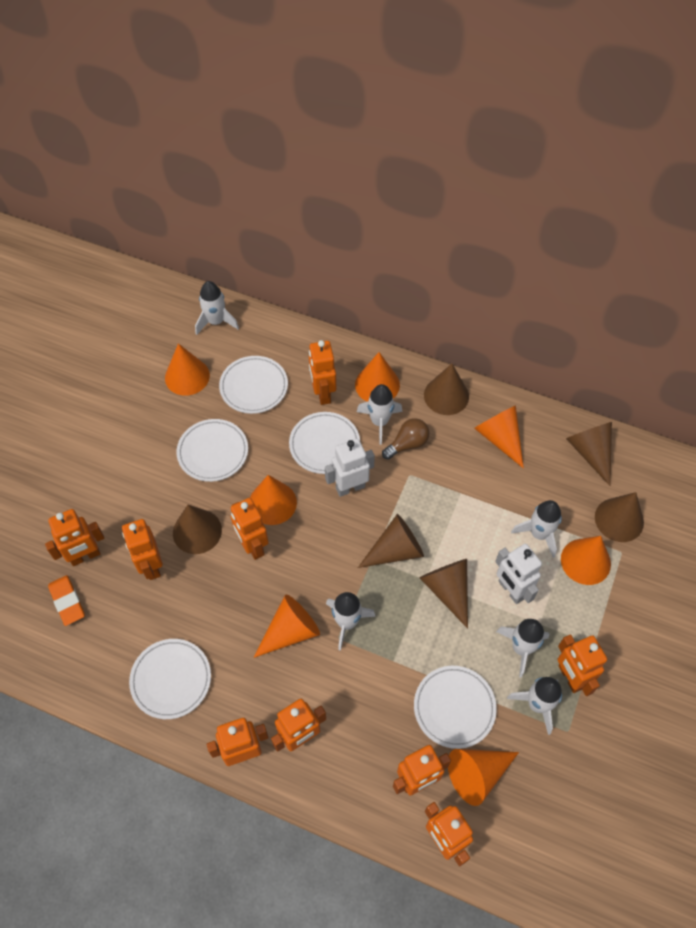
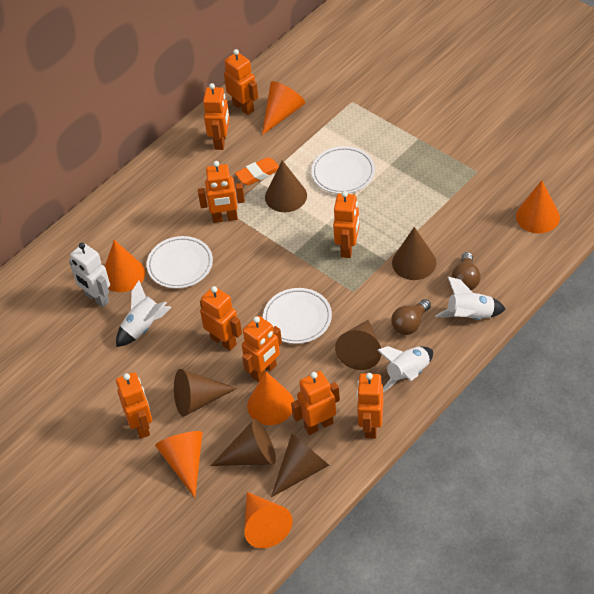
brown light bulb: [382,418,429,460] = 1 -> [391,299,431,335] [452,252,481,290] = 2
orange cone: [165,343,210,396] [250,475,297,525] [253,594,320,658] [355,352,400,402] [448,749,519,806] [474,405,524,468] [561,536,611,585] = 7 -> [105,240,145,292] [155,431,203,498] [244,492,293,548] [247,372,294,425] [262,81,305,135] [516,180,560,233] = 6
white plate: [129,639,211,719] [177,419,248,482] [219,356,288,414] [289,412,360,474] [414,666,497,749] = 5 -> [147,236,213,289] [263,288,332,344] [311,146,375,194] = 3
white robot: [325,439,375,497] [495,544,542,604] = 2 -> [69,243,110,307] = 1
white rocket: [195,281,239,335] [326,592,376,651] [357,384,402,445] [496,619,549,678] [507,677,562,735] [511,500,562,558] = 6 -> [116,281,172,347] [377,346,433,392] [435,276,506,320] = 3

